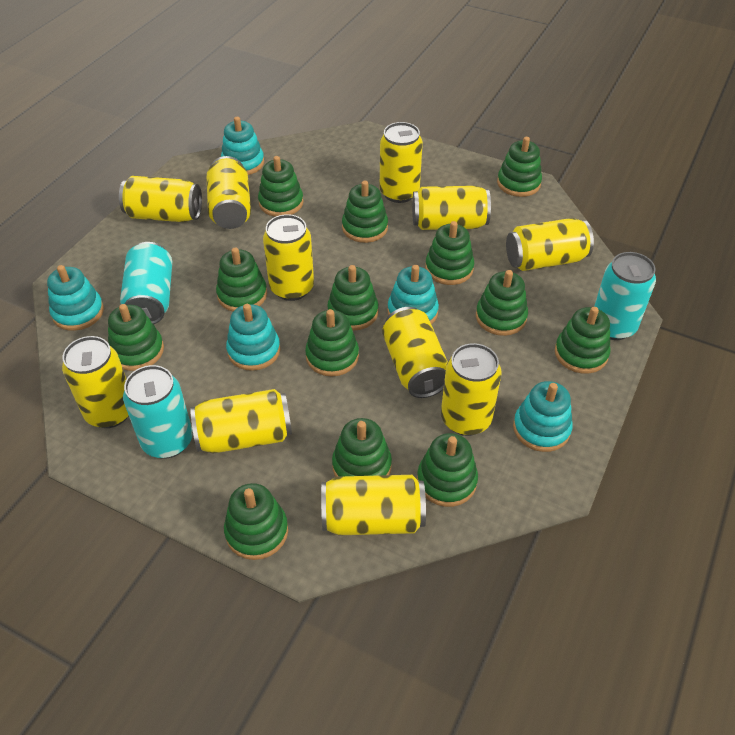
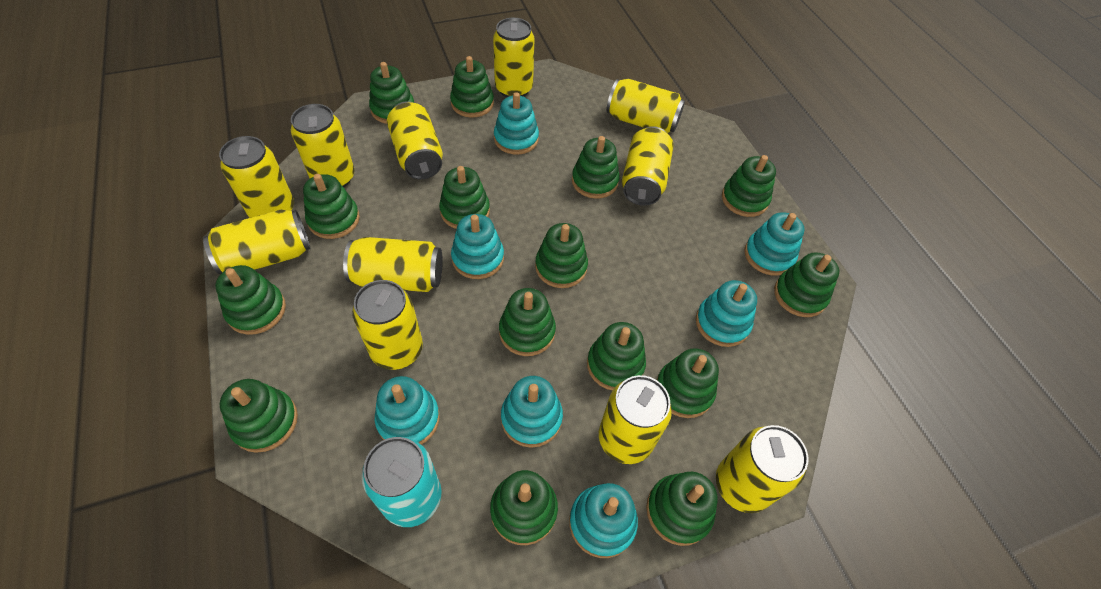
green stacking toy: [108,304,164,371] [216,247,267,311] [224,483,288,560] [258,156,304,217] [305,309,359,376] [327,265,378,331] [332,418,392,477] [342,181,388,243] [417,433,478,507] [425,221,474,285] [476,270,528,336] [497,137,542,197] [555,307,610,374] = 13 -> [215,265,286,335] [219,379,298,453] [303,174,360,239] [369,62,414,124] [439,166,490,229] [450,56,494,118] [490,470,558,545] [499,288,556,356] [535,223,588,288] [572,136,620,199] [587,322,646,390] [646,472,718,546] [657,348,719,418] [722,155,776,217] [774,252,839,317] = 15
turquoise can: [120,242,172,324] [123,365,193,459] [594,252,656,340] = 3 -> [362,437,441,527] = 1
turquoise stacking toy: [47,265,104,331] [221,117,264,175] [226,304,280,371] [387,265,439,324] [513,381,573,452] = 5 -> [375,376,440,445] [451,214,504,279] [494,92,539,155] [501,376,563,448] [569,483,638,558] [696,280,757,347] [744,212,805,276] = 7

